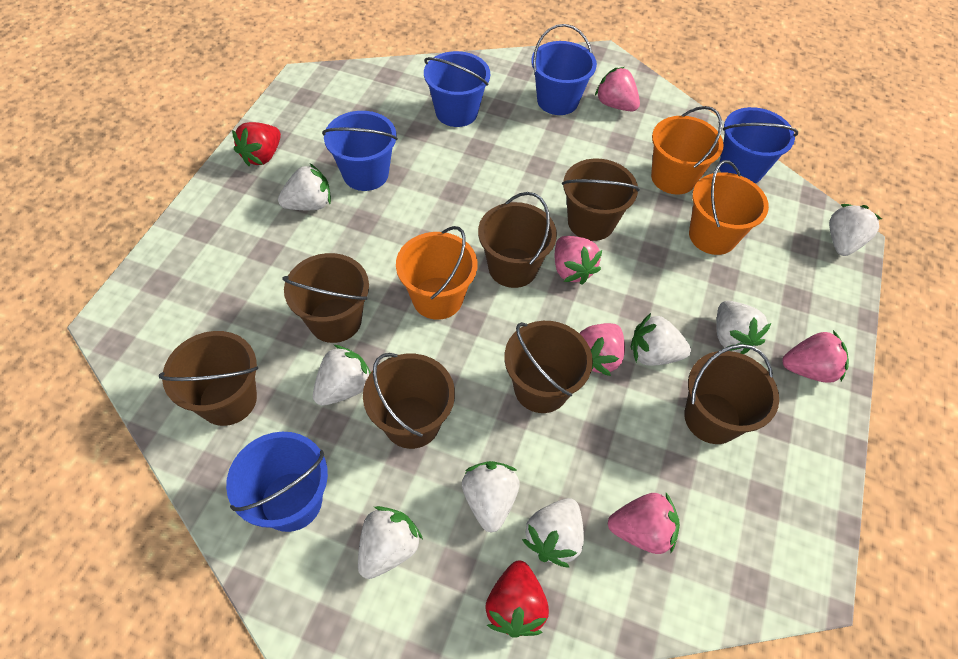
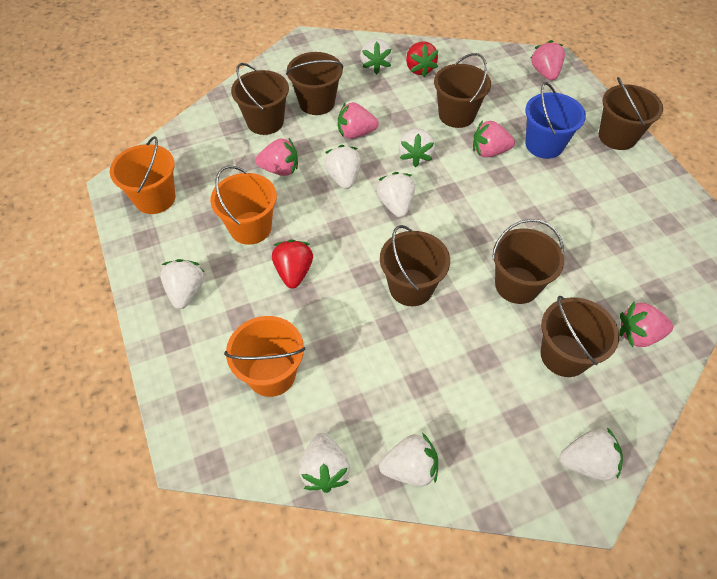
blue bucket: [226,432,328,532] [322,111,398,191] [424,51,490,127] [531,24,597,115] [719,107,798,184] = 5 -> [525,82,586,159] = 1

